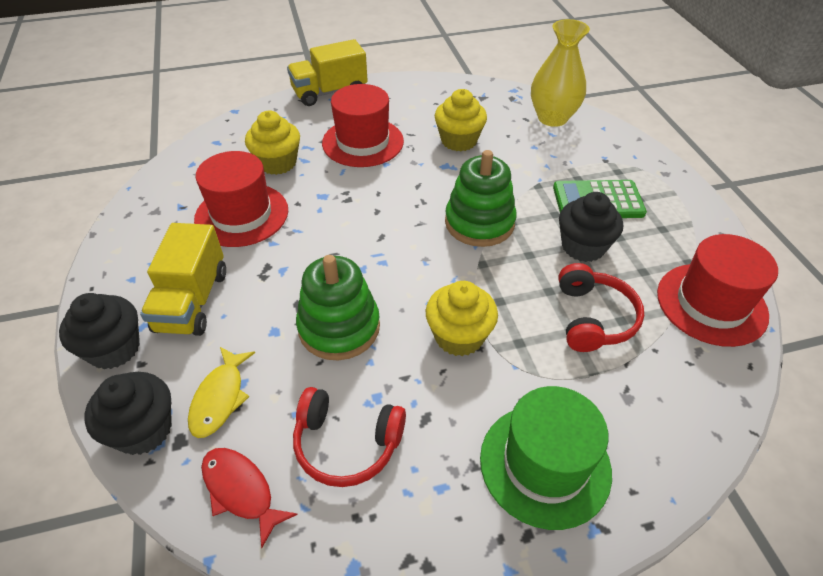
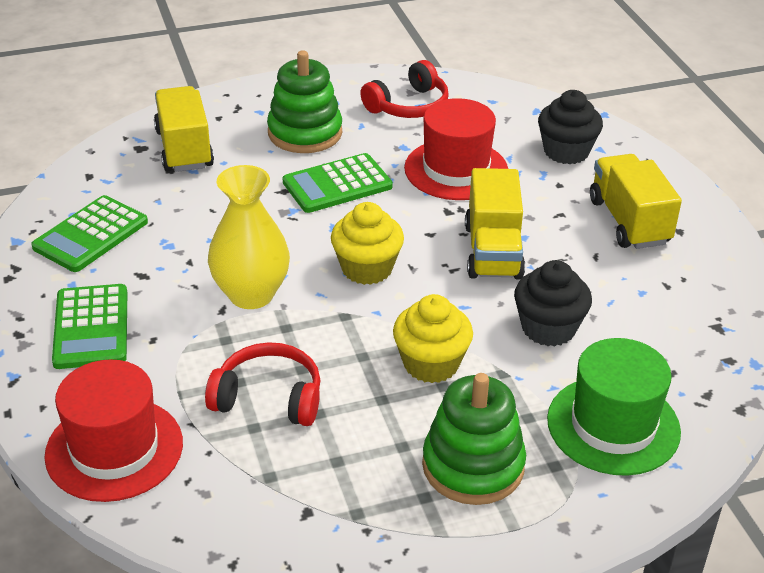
black cupcake: [59,293,140,369] [84,372,172,455] [559,192,623,262] = 3 -> [514,260,592,347] [538,90,603,164] = 2
green calculator: [553,180,647,218] = 1 -> [31,195,148,272] [52,284,127,369] [283,153,393,213] = 3
red fish: [201,448,298,548] = 1 -> none = 0
red hat: [194,151,288,247] [322,84,404,167] [657,234,778,347] = 3 -> [44,360,183,502] [404,98,508,200] = 2
yellow cupcake: [245,110,300,175] [426,281,498,356] [435,89,487,151] = 3 -> [331,202,404,285] [393,294,473,383] = 2
yellow fish: [188,347,255,438] = 1 -> none = 0
yellow truck: [140,223,226,336] [287,39,368,106] = 2 -> [154,86,214,172] [465,168,525,280] [590,154,682,249] = 3

